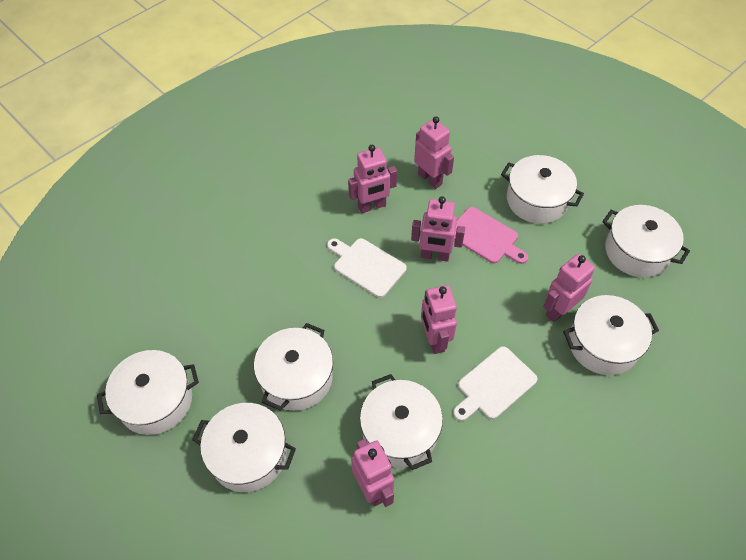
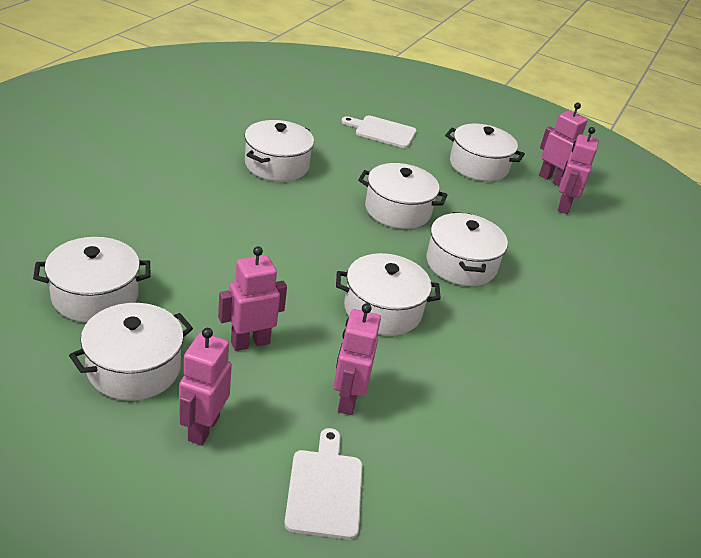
pink cutting board: [454,207,528,264] = 1 -> none = 0
pink robot: [348,145,397,213] [351,439,394,507] [411,196,465,262] [414,117,454,189] [421,285,457,354] [543,254,595,323] = 6 -> [179,328,232,445] [218,246,287,351] [333,303,381,415] [539,103,588,186] [558,127,599,214] = 5

